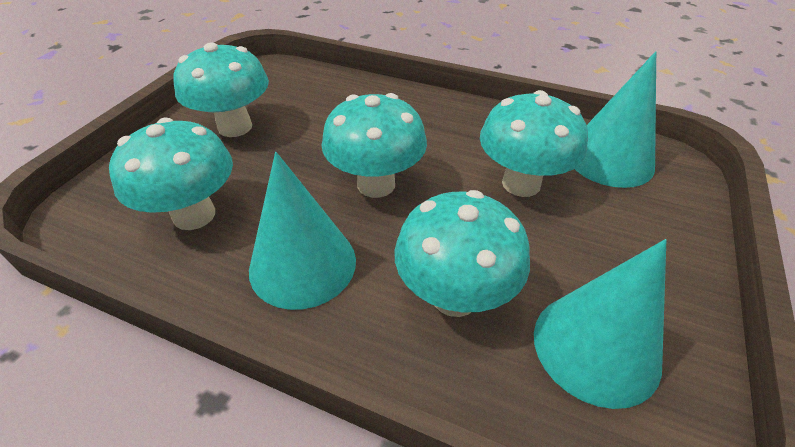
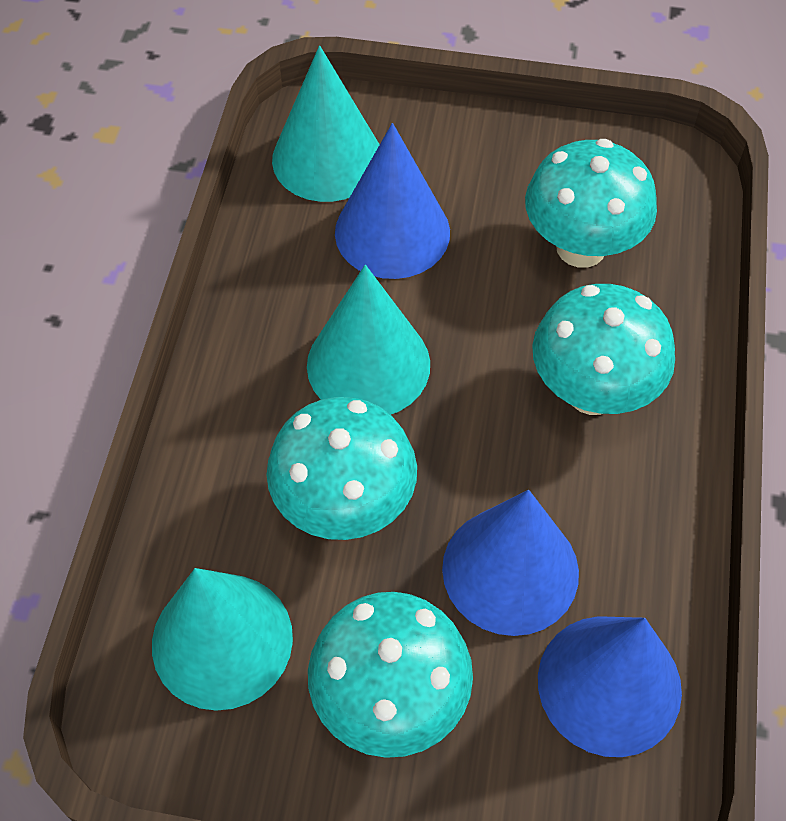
blue cone: none = 0 -> [335,123,450,279] [442,490,579,636] [538,616,682,757] = 3
turquoise mushroom: [109,118,233,230] [173,42,269,137] [322,93,427,198] [394,190,530,317] [480,90,588,197] = 5 -> [267,397,417,540] [308,592,473,758] [525,139,657,268] [532,284,675,415] = 4

